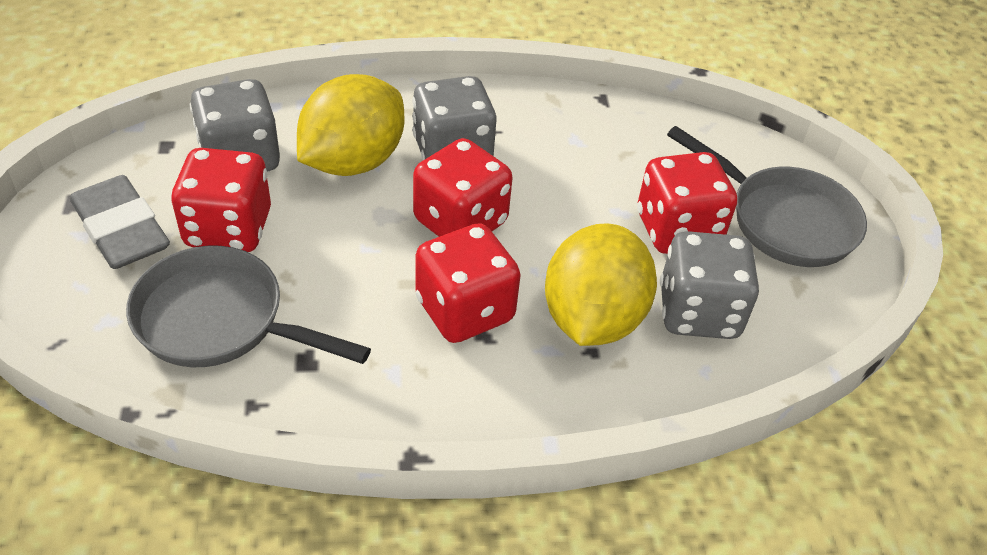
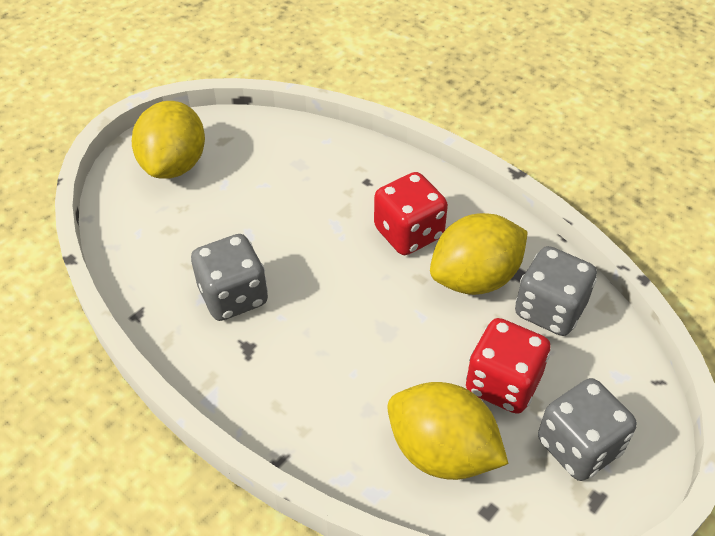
grey eraser: [70,175,170,269] = 1 -> none = 0
grey pan: [126,246,371,367] [667,126,867,267] = 2 -> none = 0
red dice: [171,148,271,252] [413,138,513,237] [416,223,521,343] [637,152,737,254] = 4 -> [374,172,448,255] [466,318,551,414] = 2
yellow lemon: [297,74,404,176] [545,223,657,346] = 2 -> [132,101,205,179] [387,382,509,480] [430,213,528,295] = 3

